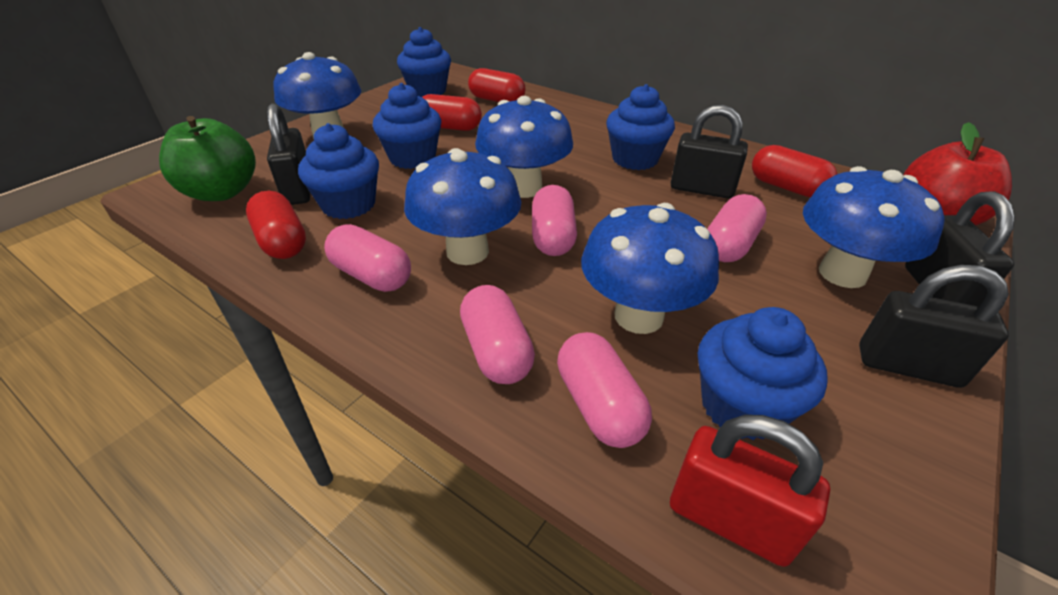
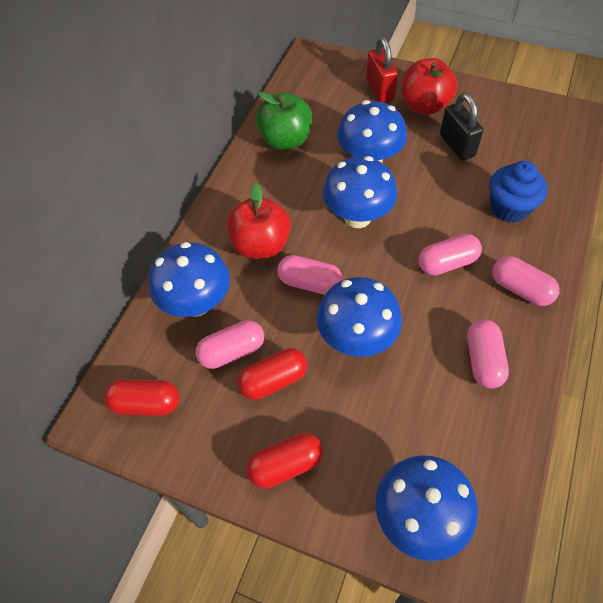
black padlock: [267,103,310,205] [671,105,748,199] [859,265,1009,388] [905,191,1015,307] = 4 -> [440,93,483,161] = 1
blue cupcake: [298,123,379,219] [373,83,441,169] [397,27,451,97] [606,84,675,170] [698,307,828,440] = 5 -> [489,161,547,223] = 1
red apple: [903,122,1012,225] = 1 -> [226,183,291,259] [402,58,457,115] = 2
red capsule: [246,191,306,259] [422,94,482,131] [468,68,525,102] [752,145,837,197] = 4 -> [104,379,180,416] [238,348,307,400] [246,433,323,489] = 3

